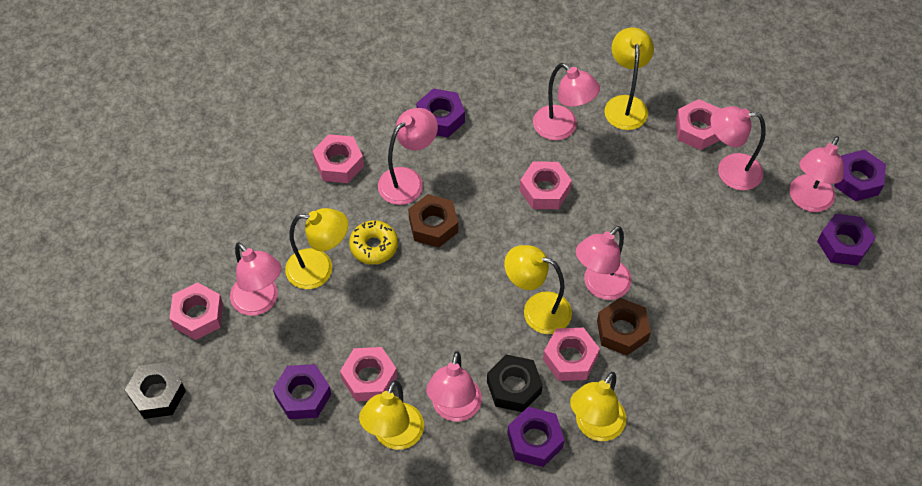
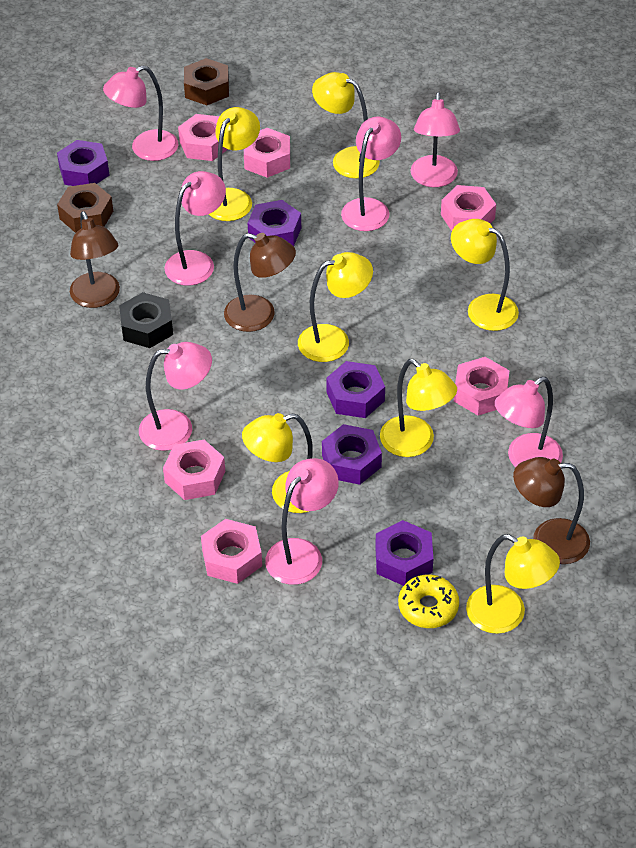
black nut: [125,362,186,419] [487,354,543,412] = 2 -> [119,292,173,348] = 1
brown lamp: none = 0 -> [70,211,120,308] [224,233,296,332] [513,457,590,564] = 3
yellow lamp: [285,208,348,289] [359,380,424,450] [504,245,572,334] [570,372,626,441] [605,27,654,130] = 5 -> [209,107,260,221] [242,413,313,513] [298,252,373,362] [312,72,380,178] [380,359,457,457] [451,219,519,331] [466,534,560,634] = 7

